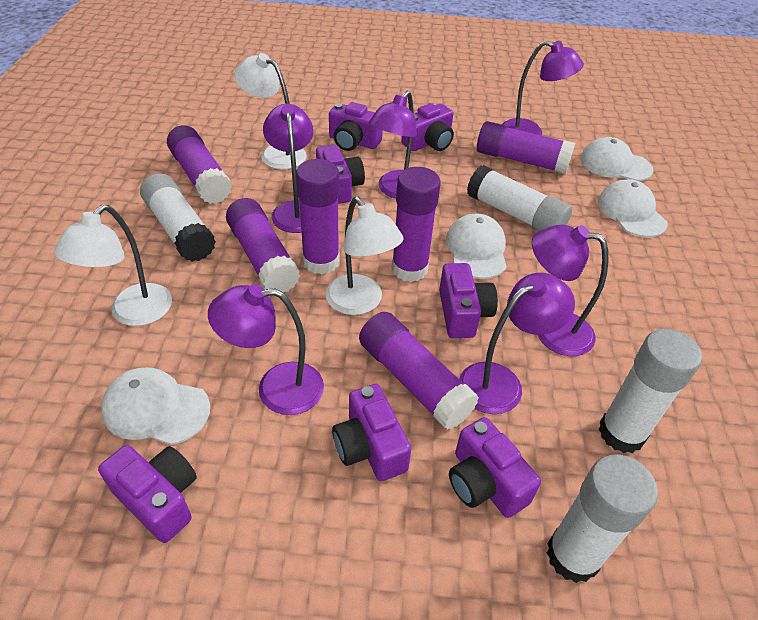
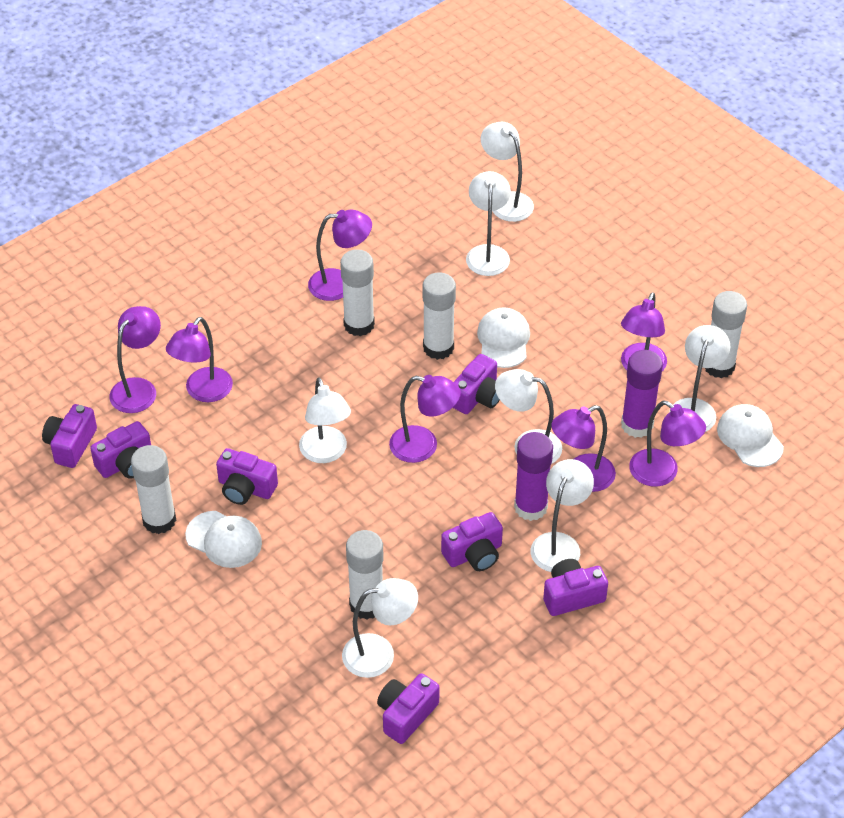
purple glue stick: [167,125,232,204] [226,198,300,292] [296,159,340,275] [359,312,479,430] [392,167,441,282] [477,121,575,174] = 6 -> [514,432,553,521] [621,350,663,438] = 2
purple lamp: [208,284,324,415] [263,104,313,233] [369,90,417,199] [459,273,575,414] [502,41,584,135] [532,225,608,356] = 6 -> [109,306,161,413] [166,317,233,402] [308,210,372,301] [389,375,461,463] [551,405,616,492] [621,292,667,371] [629,401,706,487] = 7
white cap: [101,367,210,445] [446,213,507,279] [580,137,653,181] [598,179,668,237] = 4 -> [185,511,262,568] [477,307,530,368] [717,404,784,467] = 3
white glue stick: [140,173,216,262] [467,165,572,231] [547,455,658,583] [598,328,702,453] = 4 -> [131,445,176,534] [340,249,375,336] [346,530,383,620] [423,272,456,360] [705,291,747,378] = 5
white lamp: [54,205,172,326] [234,53,307,169] [326,197,403,315] = 3 -> [299,378,351,463] [342,578,418,678] [466,171,511,276] [481,122,534,222] [495,369,562,464] [531,459,594,572] [669,325,730,432] = 7

